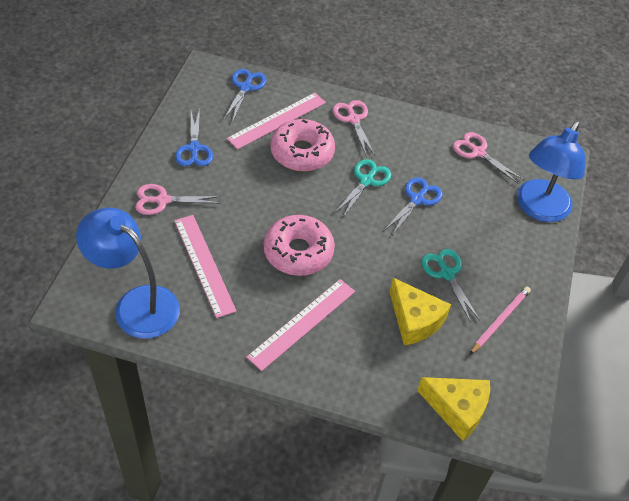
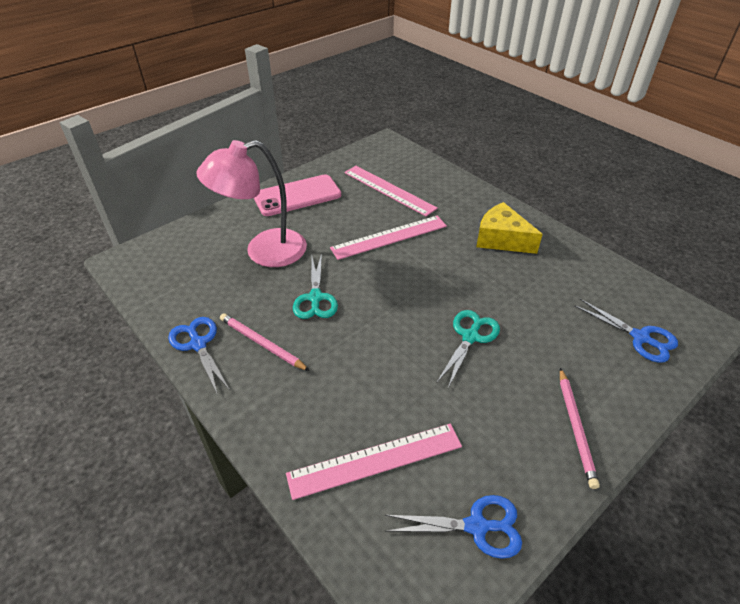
blue lamp: [76,208,180,339] [517,121,585,222] = 2 -> none = 0
pink donut: [264,215,335,276] [270,119,335,172] = 2 -> none = 0
pink lamp: none = 0 -> [196,140,307,267] = 1
pink pencil: [469,287,531,355] = 1 -> [220,313,310,371] [560,368,600,489] = 2
pink phone: none = 0 -> [254,174,341,216] = 1
pink scissors: [135,184,222,215] [333,100,375,157] [453,132,524,184] = 3 -> none = 0
yellow cheese: [390,278,451,345] [417,377,490,441] = 2 -> [476,202,543,254] = 1

